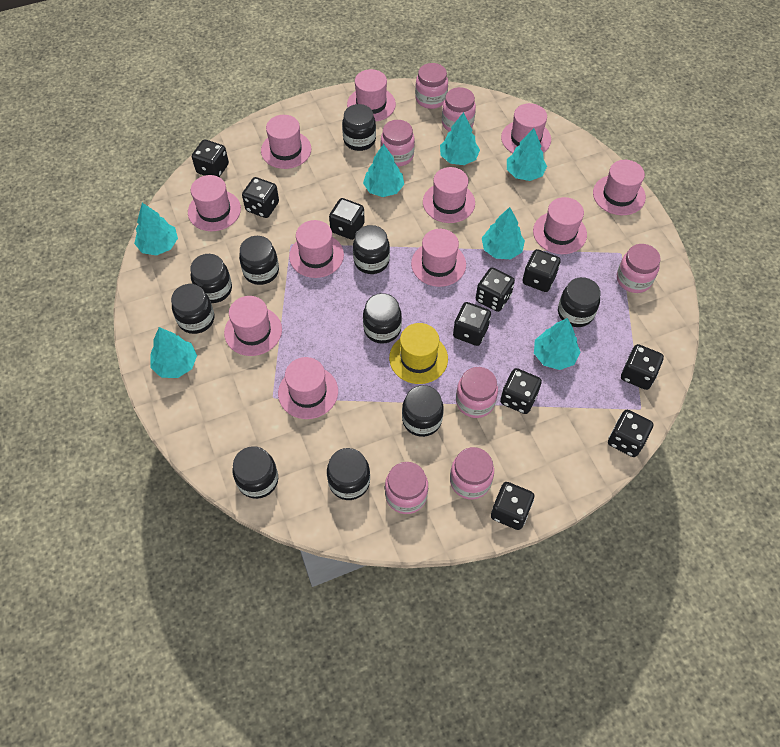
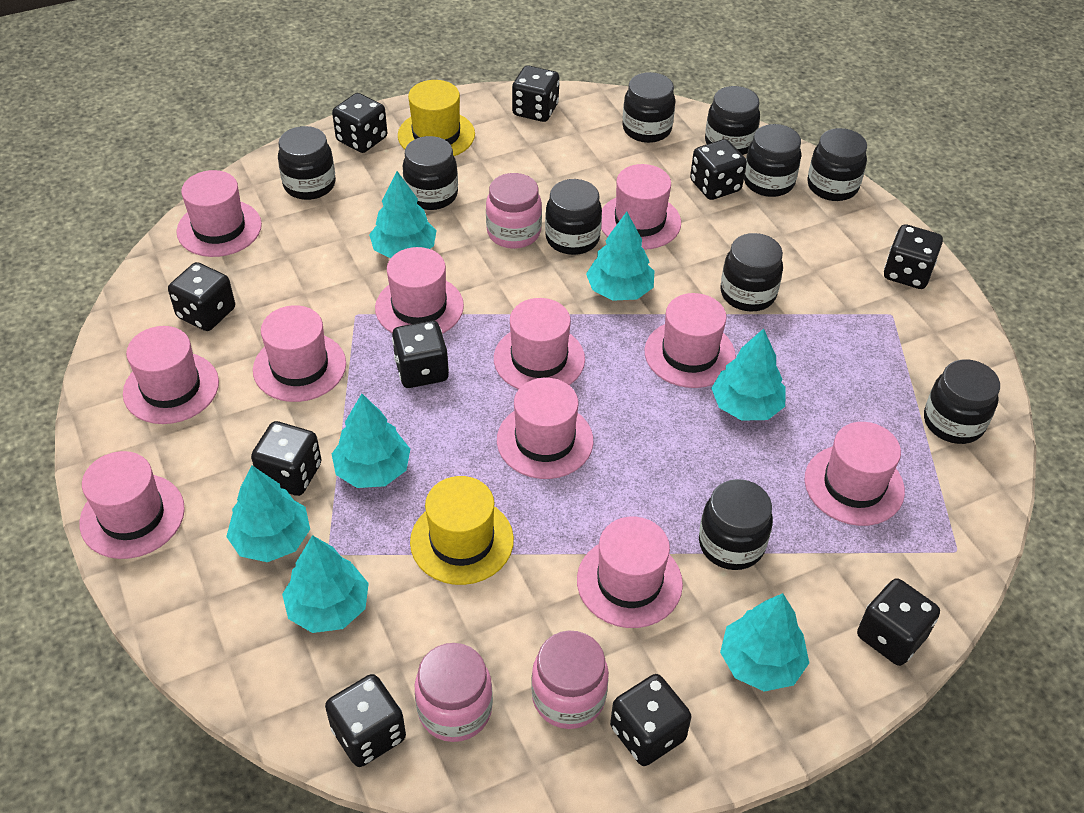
pink jar: [380,120,415,167] [385,462,428,514] [415,63,448,109] [442,87,476,132] [450,447,494,500] [456,367,498,418] [617,244,661,293] = 7 -> [415,643,493,742] [486,173,542,249] [531,631,609,729] = 3
yellow hat: [389,323,448,384] = 1 -> [398,80,475,156] [410,476,514,585] = 2

